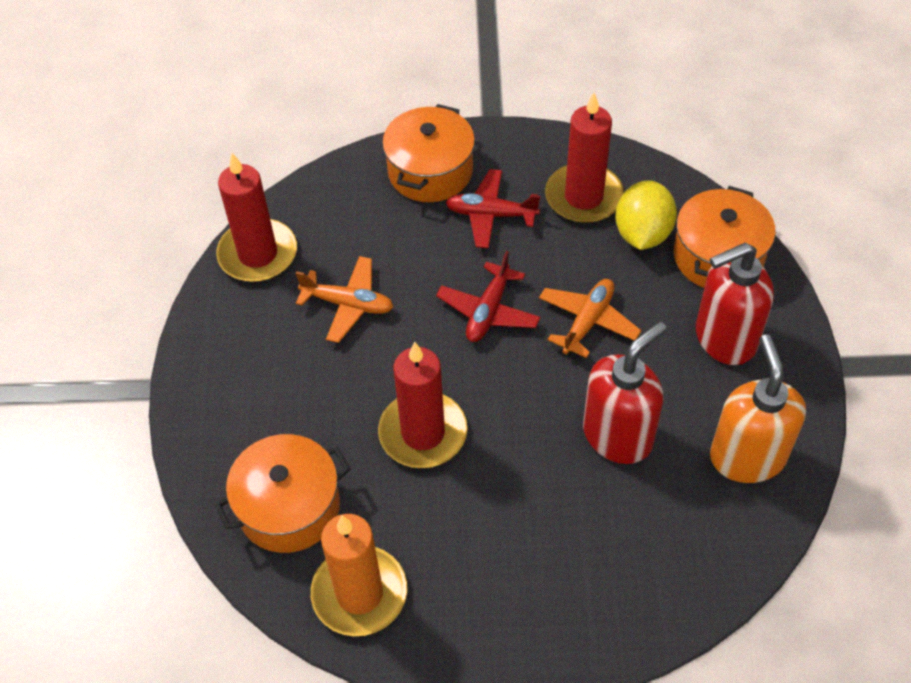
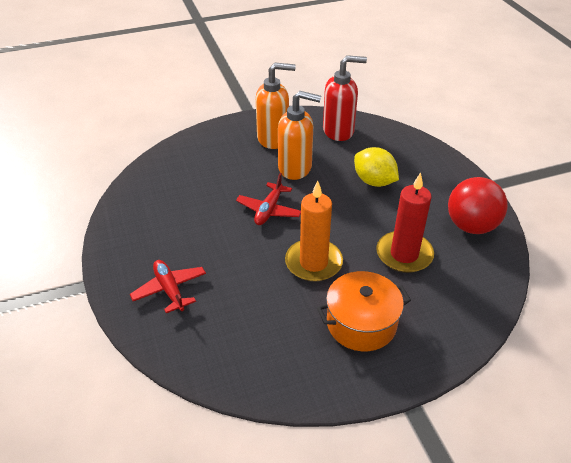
orange plane: [295,256,393,343] [539,279,642,358] = 2 -> none = 0
orange pot: [215,434,350,553] [382,104,475,202] [674,186,776,288] = 3 -> [317,271,411,351] = 1
orange soap dispenser: [710,334,806,483] = 1 -> [256,63,296,149] [278,91,321,180] = 2
red ball: none = 0 -> [448,177,508,234] = 1
red candle: [216,153,297,282] [378,342,468,468] [545,93,624,223] = 3 -> [376,172,434,273] = 1
red soap dispenser: [583,322,667,464] [696,243,774,365] = 2 -> [323,55,367,141] = 1

